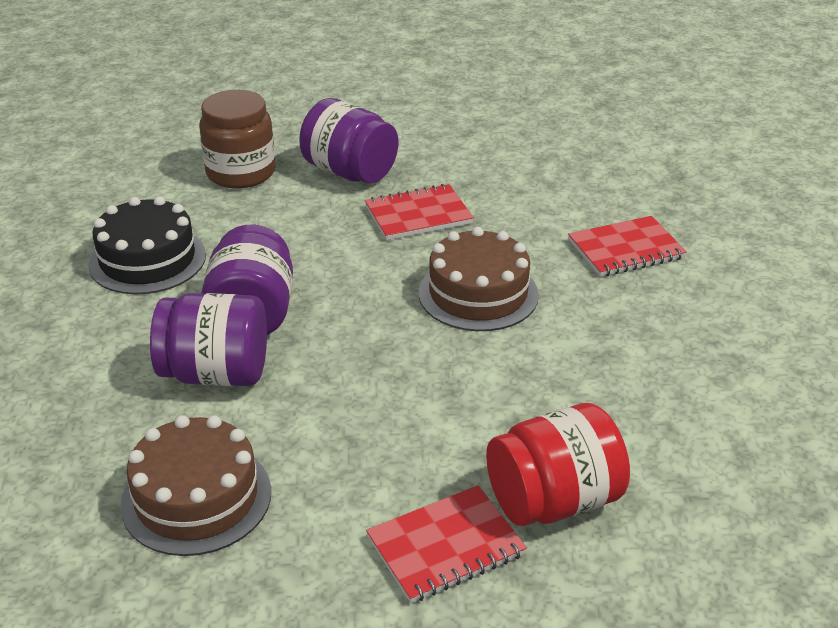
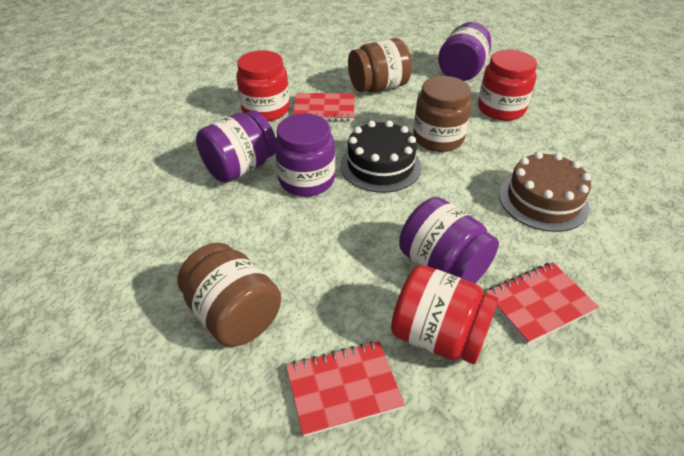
brown cake: [120,415,271,556] [419,227,539,331] = 2 -> [499,152,591,232] = 1
brown jar: [199,90,275,188] = 1 -> [177,243,281,347] [348,38,412,92] [413,76,472,152] = 3
purple jar: [150,293,267,386] [201,225,293,335] [299,98,398,183] = 3 -> [196,110,276,183] [275,114,335,197] [399,197,499,283] [438,22,491,81] = 4
red jar: [486,403,630,526] = 1 -> [236,50,290,121] [391,265,499,364] [478,50,537,121] = 3

